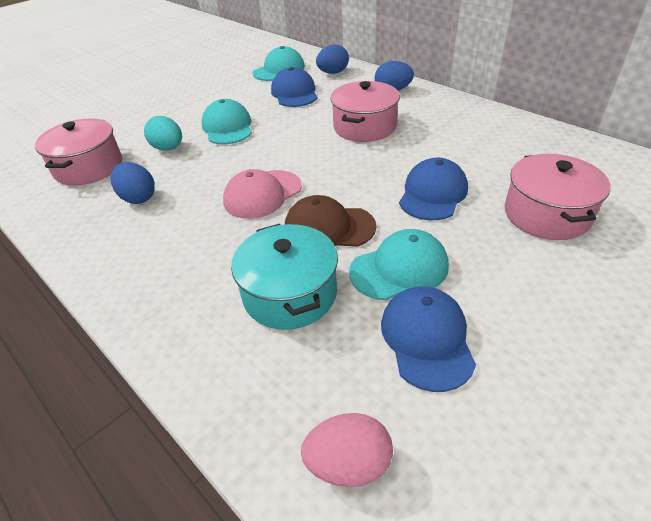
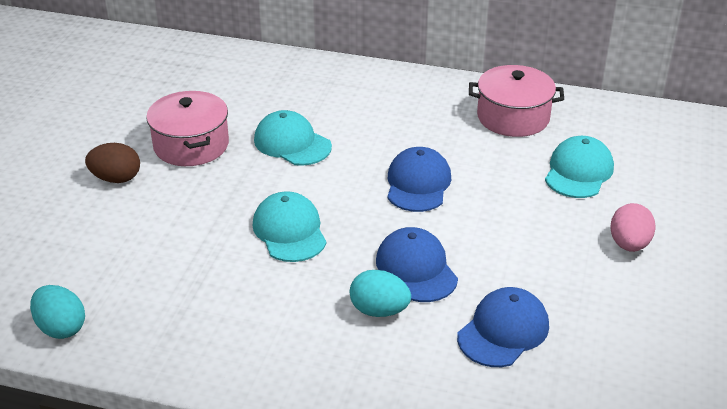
blue egg: [110,162,155,204] [316,44,349,74] [375,61,414,91] = 3 -> none = 0
brown cap: [285,195,376,247] = 1 -> none = 0
brown egg: none = 0 -> [85,143,140,183] = 1
pink cap: [223,169,302,219] = 1 -> none = 0
pink pot: [35,118,122,186] [330,81,400,142] [505,154,610,240] = 3 -> [146,91,229,166] [469,65,564,137] = 2
turquoise egg: [144,116,182,151] = 1 -> [30,285,85,339] [350,270,411,317] = 2
turquoise pot: [231,224,338,330] = 1 -> none = 0

